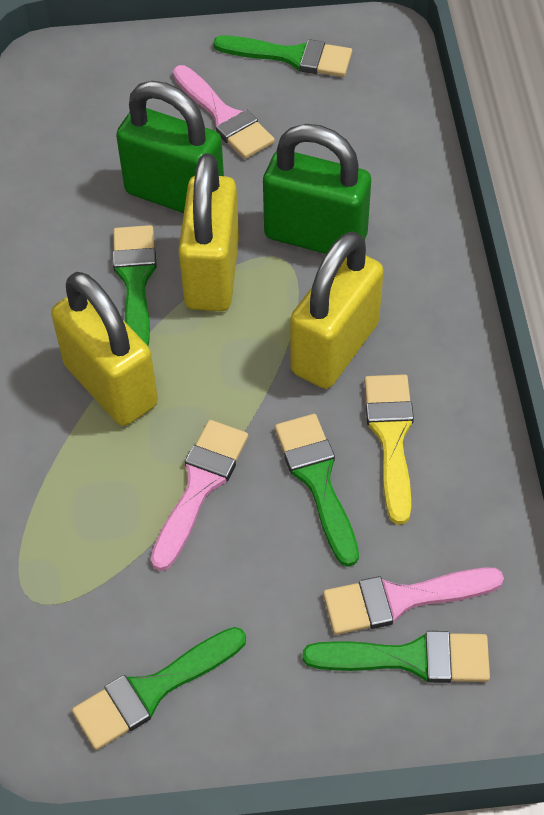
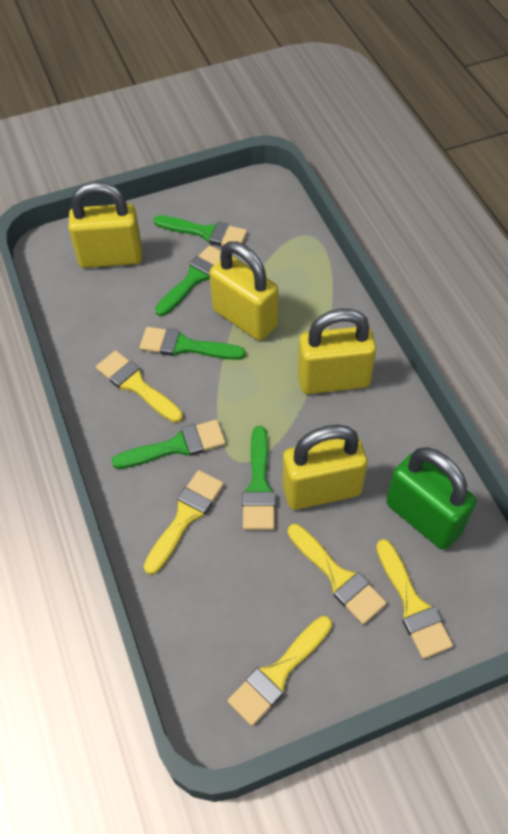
green padlock: [116,81,224,213] [263,124,371,254] = 2 -> [386,447,476,550] = 1
pink brush: [150,420,248,571] [173,65,275,159] [323,567,504,635] = 3 -> none = 0
yellow brush: [364,374,414,524] = 1 -> [96,350,183,423] [144,470,224,575] [228,616,332,726] [288,524,387,624] [376,539,453,659] = 5
yellow padlock: [51,272,158,426] [178,153,239,311] [290,231,384,389] = 3 -> [68,181,142,268] [209,242,278,340] [283,425,368,510] [298,309,376,394] = 4

